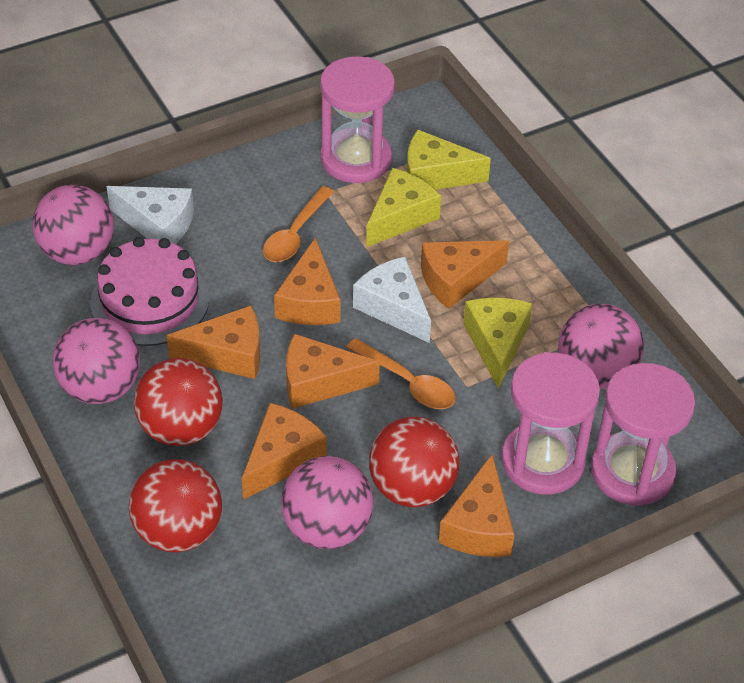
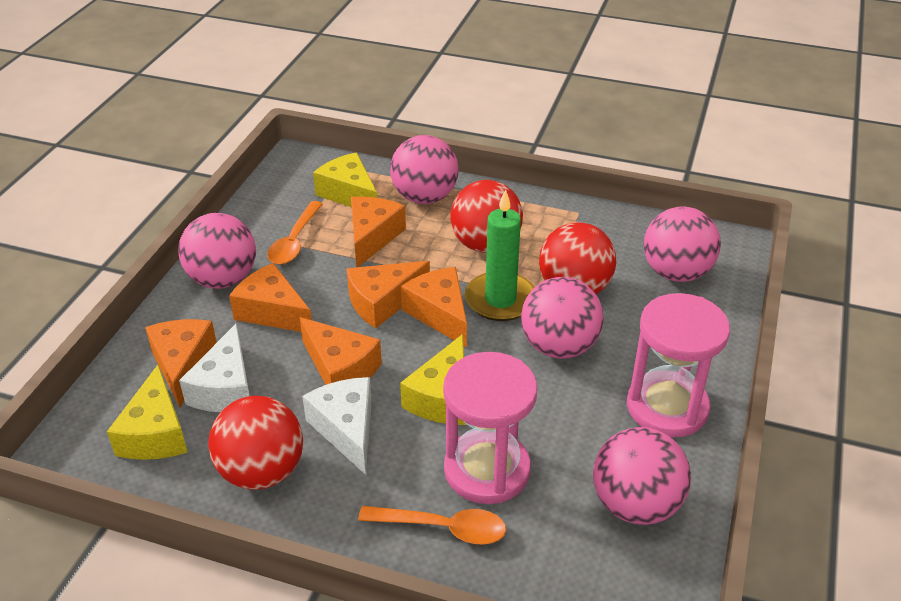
green candle: none = 0 -> [465,189,535,321] = 1
pink ball: [32,185,114,265] [53,318,140,404] [281,456,374,549] [558,304,644,389] = 4 -> [178,213,256,289] [390,135,459,204] [521,277,604,359] [593,427,691,525] [644,206,721,282] = 5
pink cake: [91,237,209,346] = 1 -> none = 0
pink hourglass: [320,56,395,183] [501,352,600,495] [591,363,695,506] = 3 -> [443,352,537,504] [627,293,730,438] = 2

